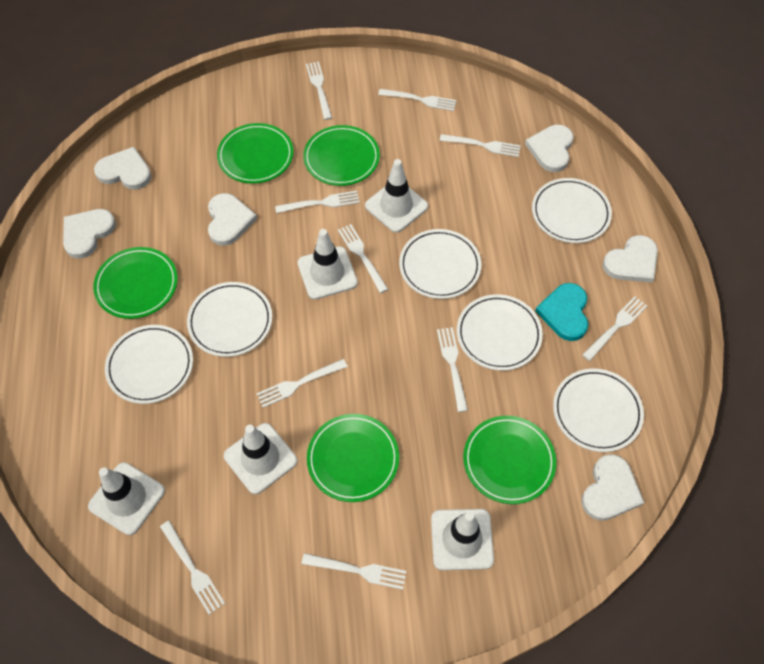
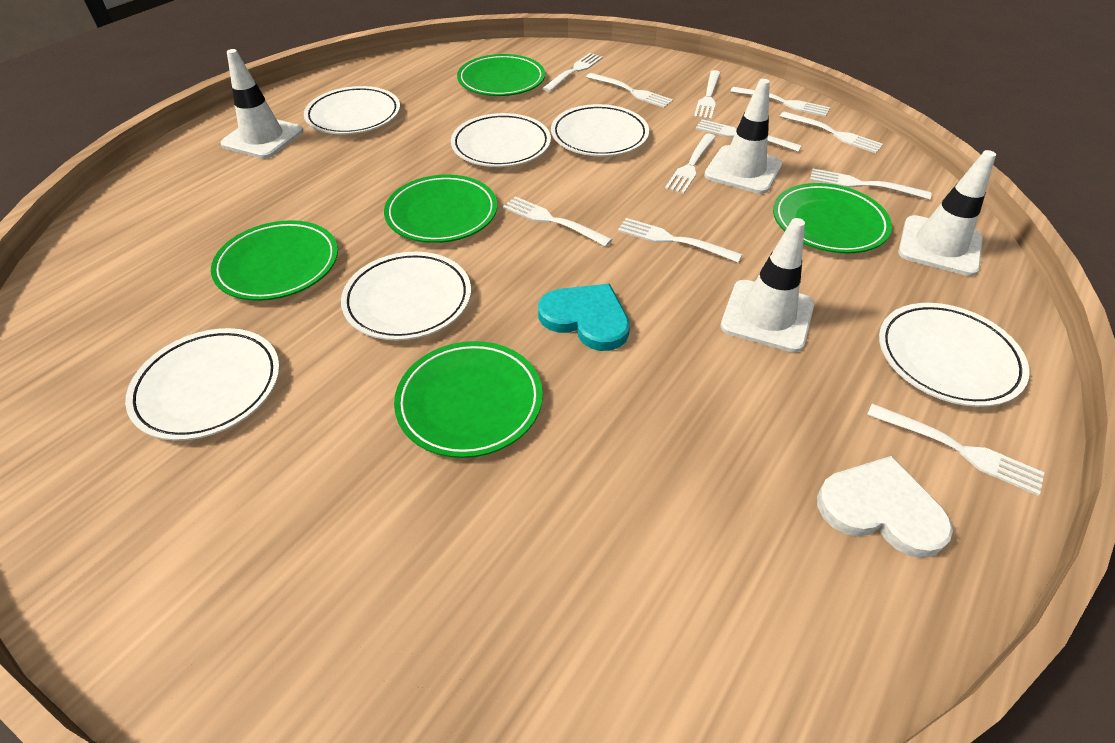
white fork: [160,520,225,615] [256,359,348,408] [275,191,360,213] [301,553,406,590] [306,62,332,120] [338,224,388,293] [378,89,456,111] [437,327,468,412] [440,134,521,157] [582,296,647,361] = 10 -> [503,196,612,247] [542,53,603,92] [586,73,673,108] [618,218,742,263] [665,133,716,194] [694,70,721,120] [696,119,802,152] [730,87,830,117] [779,111,883,153] [810,169,931,200] [867,404,1044,496] = 11
white heart: [63,209,116,258] [94,147,151,190] [208,193,257,246] [525,125,574,172] [581,454,644,521] [603,235,658,282] = 6 -> [817,456,953,558] = 1
white traffic cone: [88,462,165,535] [224,423,297,494] [297,229,358,300] [365,159,428,233] [431,509,494,570] = 5 -> [220,49,303,159] [704,79,782,194] [721,218,814,352] [898,150,996,276] = 4

